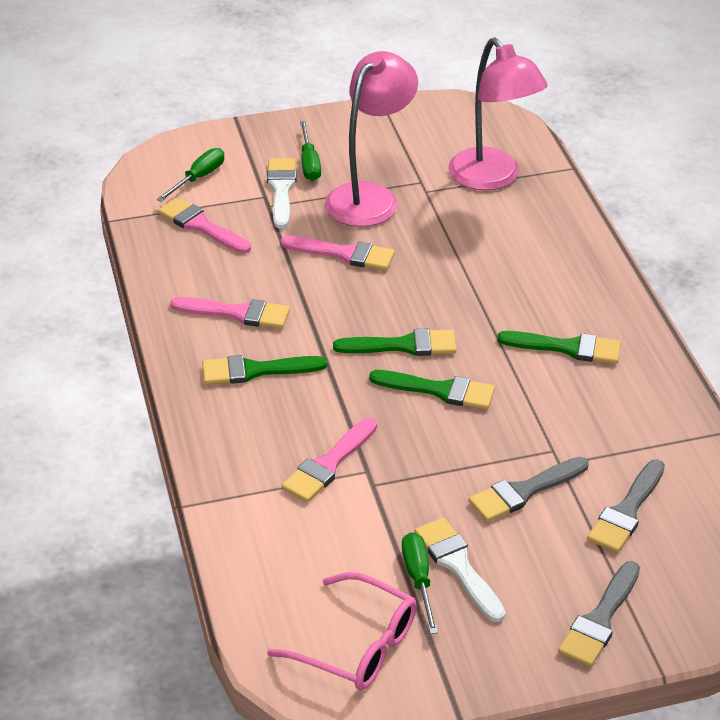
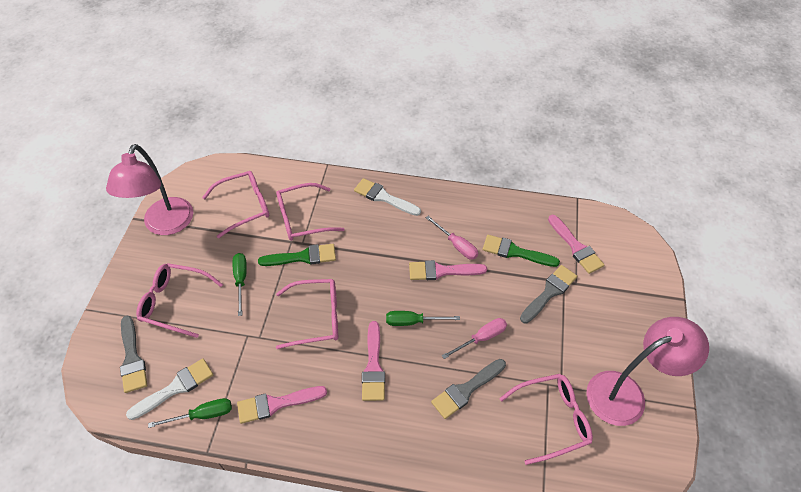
green brush: [202,355,327,384] [333,329,456,356] [369,370,495,410] [497,331,621,364] = 4 -> [258,244,336,266] [483,235,560,267] = 2
pink glasses: [267,572,417,690] = 1 -> [136,263,223,338] [202,171,269,238] [276,183,345,241] [276,279,338,349] [500,374,593,465] = 5
pink screwdriver: none = 0 -> [426,216,478,259] [442,318,507,359] = 2

